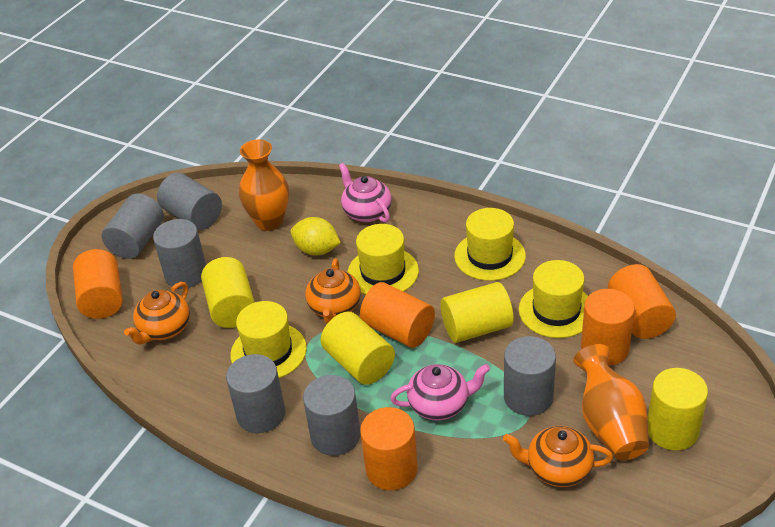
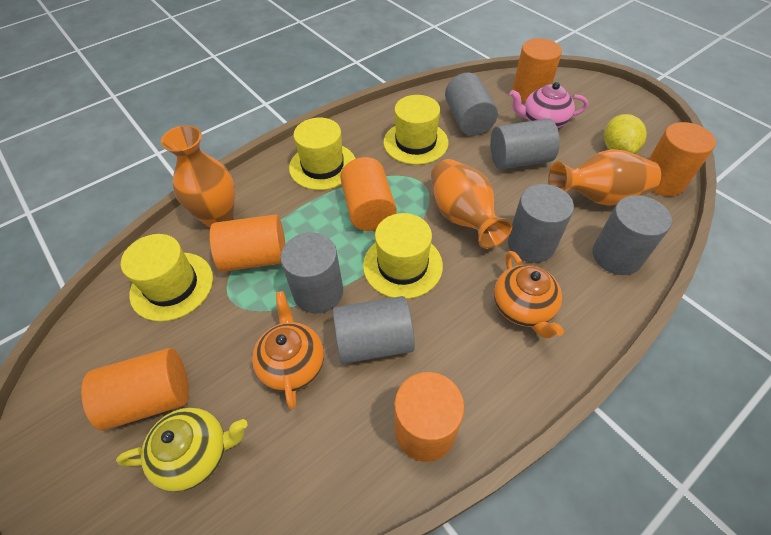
orange cylinder: [73,249,123,319] [360,282,435,348] [360,407,418,490] [581,289,635,366] [608,264,676,339] = 5 -> [81,348,189,431] [210,214,285,272] [340,157,397,231] [394,372,465,462] [512,38,562,102] [649,122,716,196] = 6
orange teapot: [124,282,190,344] [305,258,361,324] [503,426,613,487] = 3 -> [252,291,324,409] [494,251,564,338] = 2
orange vase: [239,140,289,231] [573,344,649,460] = 2 -> [161,125,235,227] [431,159,512,249] [548,149,661,206] = 3
pink teapot: [339,163,392,223] [390,364,490,421] = 2 -> [510,82,588,128] = 1
yellow cylinder: [201,257,255,328] [320,312,395,385] [441,282,514,343] [647,368,708,450] = 4 -> none = 0
yellow teapot: none = 0 -> [116,408,247,492] = 1

